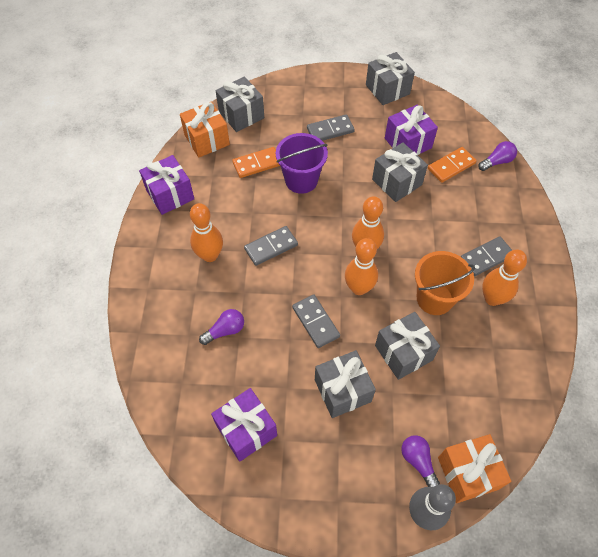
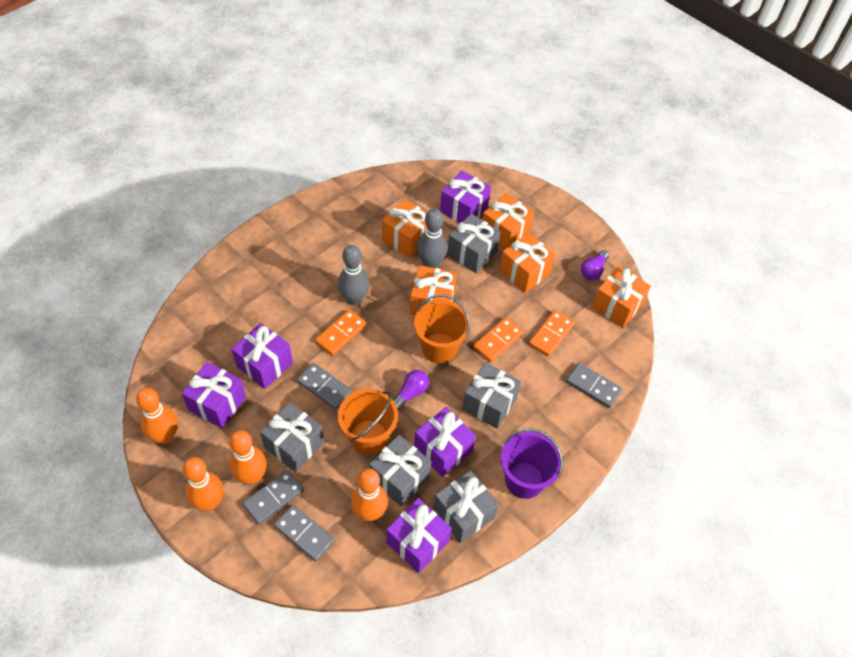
grey bowling pin: [409,484,456,530] = 1 -> [338,245,369,305] [417,209,447,268] = 2
orange bucket: [415,251,475,315] = 1 -> [338,389,398,455] [414,294,470,364] = 2
orange domino: [232,147,280,178] [428,147,477,183] = 2 -> [315,309,367,356] [473,317,524,362] [529,310,575,357] = 3
orange gift: [180,101,230,158] [438,434,511,503] = 2 -> [382,199,427,258] [410,265,457,315] [483,193,534,250] [499,233,555,293] [592,266,651,328] = 5
purple gift: [139,155,194,215] [211,388,277,462] [385,105,438,155] = 3 -> [182,362,246,428] [231,323,293,389] [386,498,452,573] [414,407,476,477] [440,171,491,223] = 5
purple light bulb: [199,309,244,345] [401,435,440,487] [478,141,517,171] = 3 -> [393,370,429,410] [581,250,609,280] = 2

